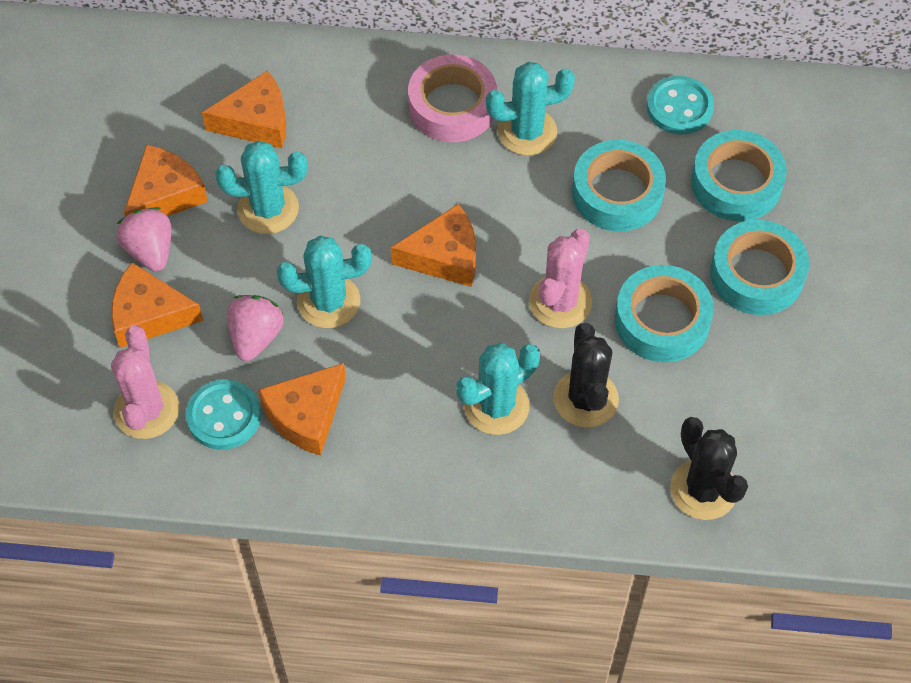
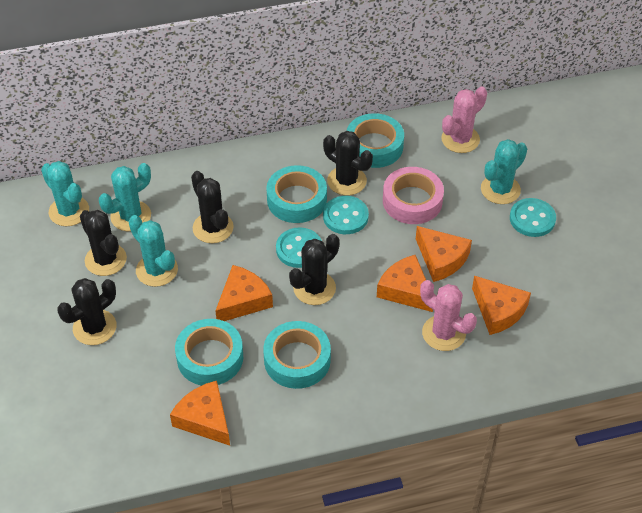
black cactus: [554,323,619,427] [670,417,748,520] = 2 -> [57,278,117,345] [80,210,127,276] [191,171,234,243] [289,234,340,305] [323,131,373,195] = 5
pink strawberry: [117,207,171,272] [227,295,283,361] = 2 -> none = 0
turquoise button: [186,379,261,450] [647,76,714,135] = 2 -> [276,227,322,268] [323,196,369,234] [510,198,556,237] = 3

